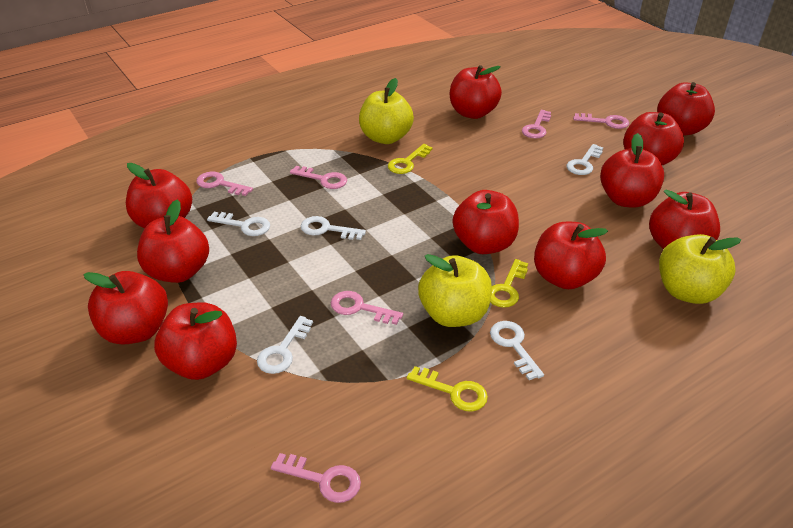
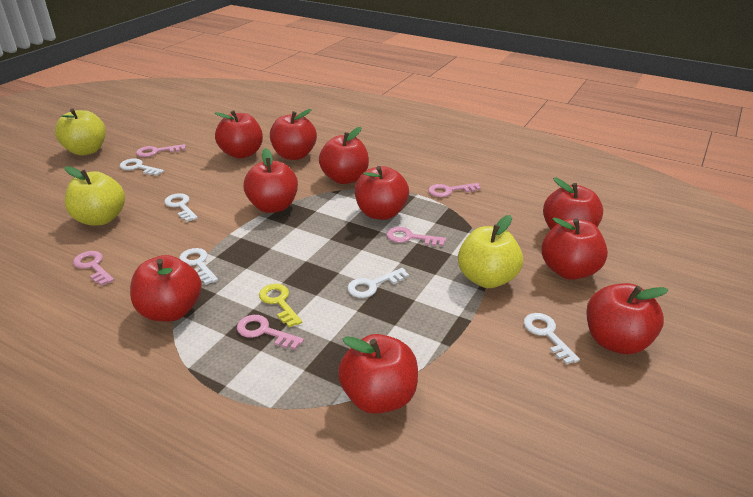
pink key: [196,172,253,196] [271,453,361,503] [290,166,347,189] [331,291,403,325] [522,110,551,139] [573,113,629,129] = 6 -> [73,251,114,286] [136,144,186,157] [237,315,304,350] [386,227,446,246] [428,183,481,197] = 5
red apple: [83,271,168,345] [126,163,192,228] [137,200,209,283] [154,302,237,380] [450,65,502,119] [453,190,519,254] [534,222,608,289] [600,133,664,208] [623,112,684,165] [649,190,720,249] [657,82,715,136] = 11 -> [130,255,202,321] [215,110,263,159] [243,148,298,213] [270,109,317,160] [319,127,369,184] [338,334,418,414] [355,166,409,220] [542,217,608,280] [543,177,603,230] [587,283,668,354] = 10
yellow key: [388,144,433,174] [407,366,488,412] [490,259,528,308] = 3 -> [259,284,302,327] = 1

